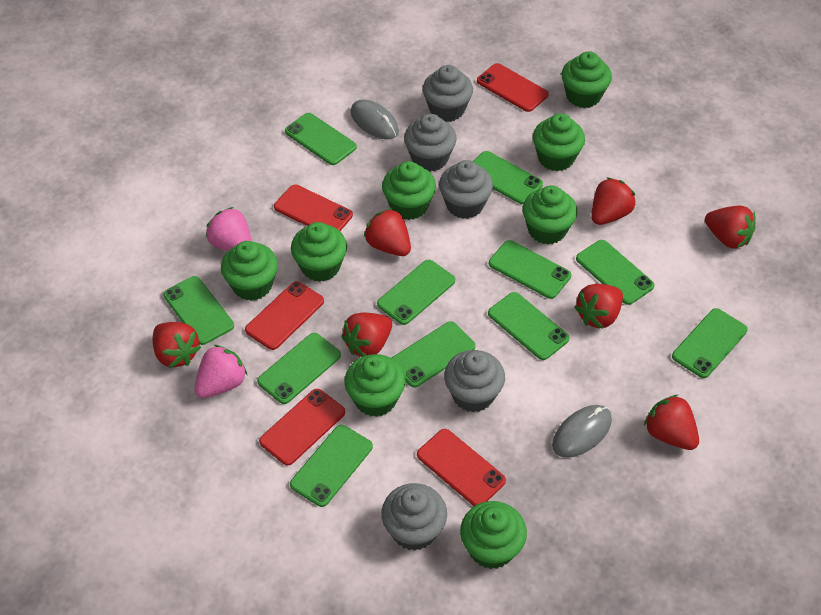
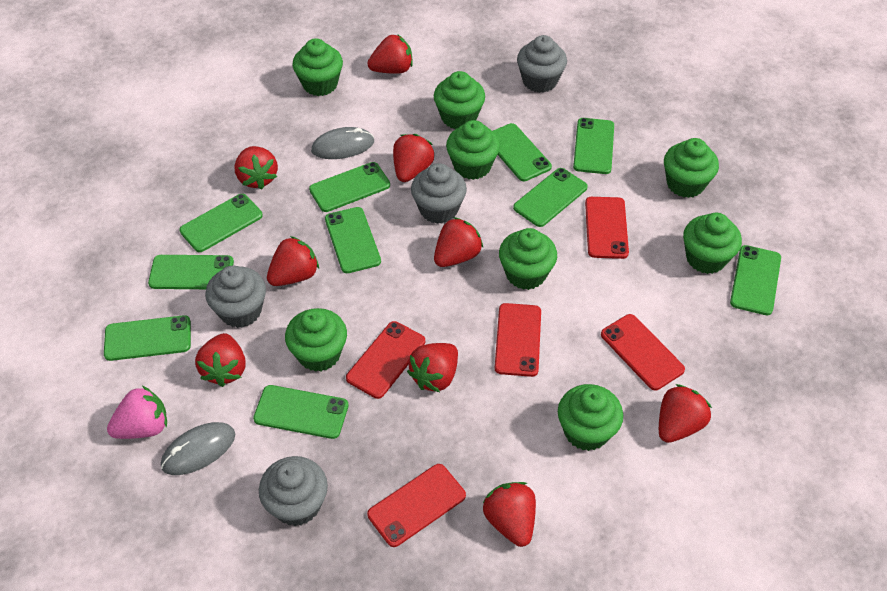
green phone: [163,276,234,345] [257,333,341,404] [285,113,357,165] [290,425,373,507] [377,260,455,325] [392,321,475,387] [473,151,543,204] [488,292,570,360] [489,240,571,299] [576,240,655,305] [672,308,748,378] = 11 -> [104,315,191,361] [148,255,234,289] [179,194,263,252] [253,385,348,439] [309,162,390,212] [325,207,381,273] [493,123,552,181] [513,168,588,227] [573,118,614,174] [730,245,781,315] = 10
grey cupcake: [381,483,447,551] [404,114,457,171] [423,65,473,122] [439,160,493,219] [444,350,505,412] = 5 -> [205,266,266,328] [259,456,328,526] [411,163,467,224] [517,35,567,93] = 4
pink strawberry: [194,345,247,398] [206,207,252,251] = 2 -> [107,386,167,439] = 1
red strawberry: [153,322,201,368] [342,313,392,357] [364,208,411,256] [574,284,623,329] [591,177,636,225] [644,395,699,450] [705,206,756,249] = 7 -> [195,333,246,387] [234,146,278,189] [267,236,319,286] [367,34,413,74] [393,134,434,182] [407,343,458,392] [434,217,483,267] [483,482,536,547] [659,384,712,443] = 9

